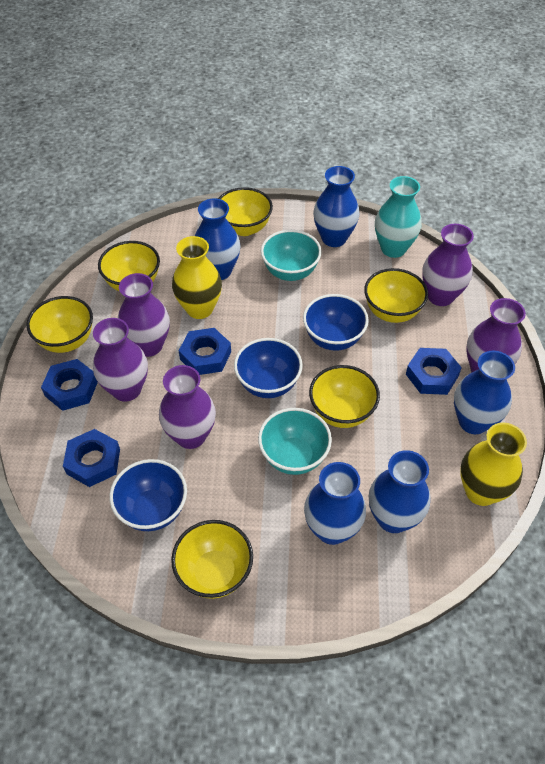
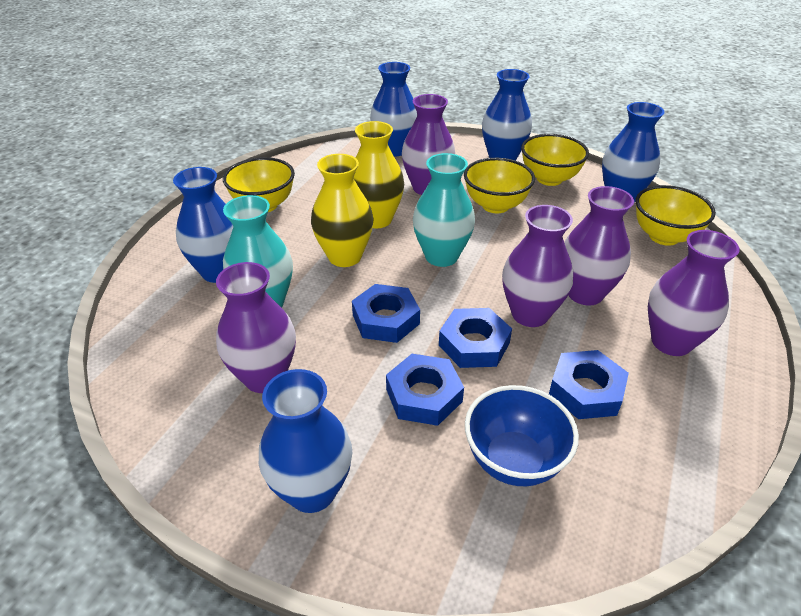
blue bowl: [109,459,187,531] [234,338,303,398] [303,294,369,351] = 3 -> [465,385,579,486] = 1
turquoise bowl: [258,408,332,475] [261,230,322,281] = 2 -> none = 0
turquoise vase: [375,176,422,258] = 1 -> [223,195,293,308] [413,153,475,267] = 2
yellow bowl: [26,296,93,353] [98,241,160,291] [171,520,253,599] [218,187,273,236] [309,365,380,428] [364,268,428,323] = 6 -> [223,157,295,212] [464,158,535,213] [521,134,589,186] [636,185,716,246] = 4

